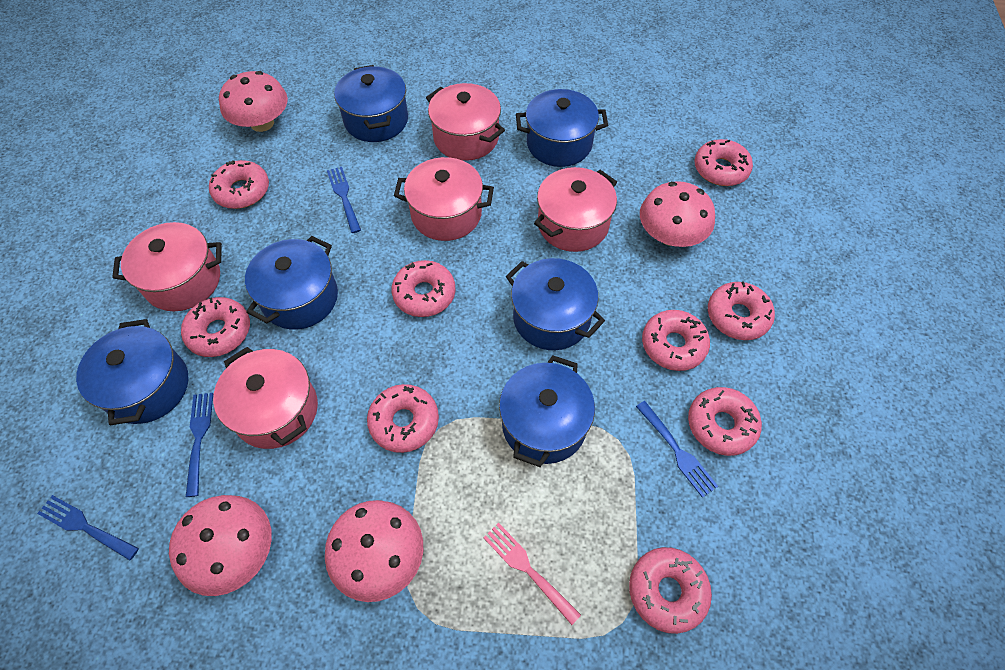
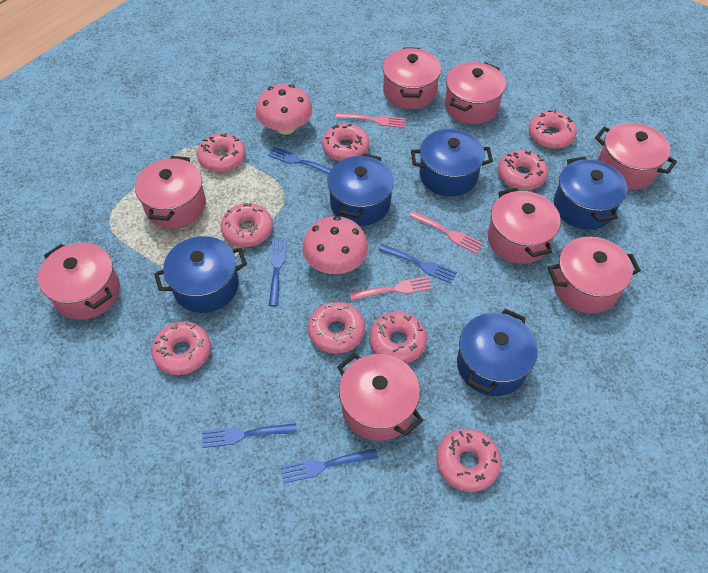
blue fork: [37,495,139,560] [186,393,213,497] [327,167,361,233] [636,401,718,498] = 4 -> [202,423,297,448] [268,146,331,174] [269,239,287,307] [281,449,378,483] [379,244,457,284] = 5
blue pot: [76,319,188,425] [245,236,338,330] [334,65,408,142] [499,355,595,467] [506,258,605,350] [516,89,608,167] = 6 -> [154,236,247,313] [327,153,394,226] [411,129,493,197] [457,309,538,396] [554,157,627,230] = 5
pink fork: [483,523,581,625] = 1 -> [336,112,406,128] [349,276,433,300] [409,211,483,253] = 3
pink mushroom: [169,495,272,596] [219,71,288,132] [325,500,423,602] [640,181,715,247] = 4 -> [255,84,313,134] [302,216,368,274] = 2
pink pot: [112,222,222,311] [213,347,318,449] [394,157,494,241] [426,83,505,161] [534,167,617,252] = 5 -> [38,242,120,320] [135,156,206,229] [337,353,423,441] [382,47,441,109] [445,62,506,124] [488,188,561,264] [548,237,641,313] [595,123,677,190] = 8

